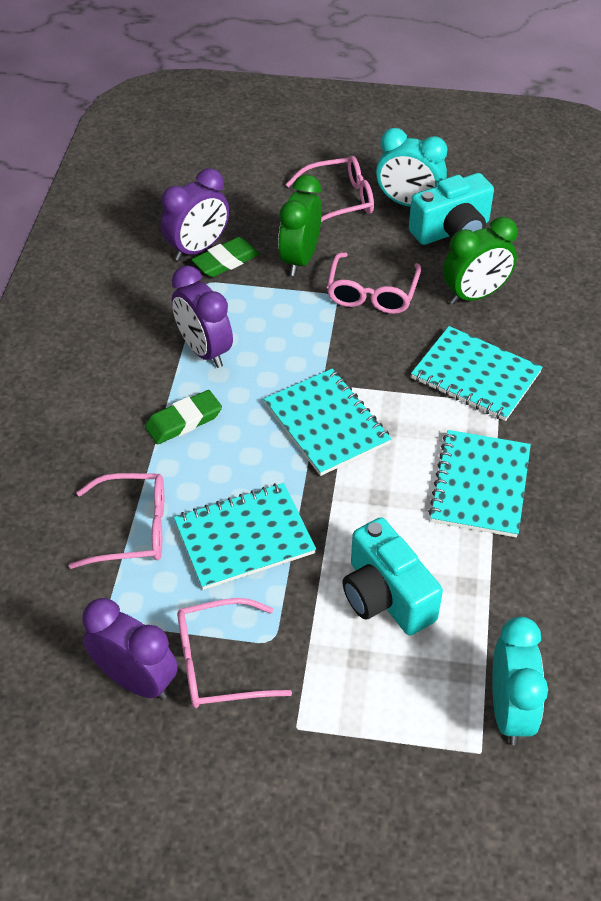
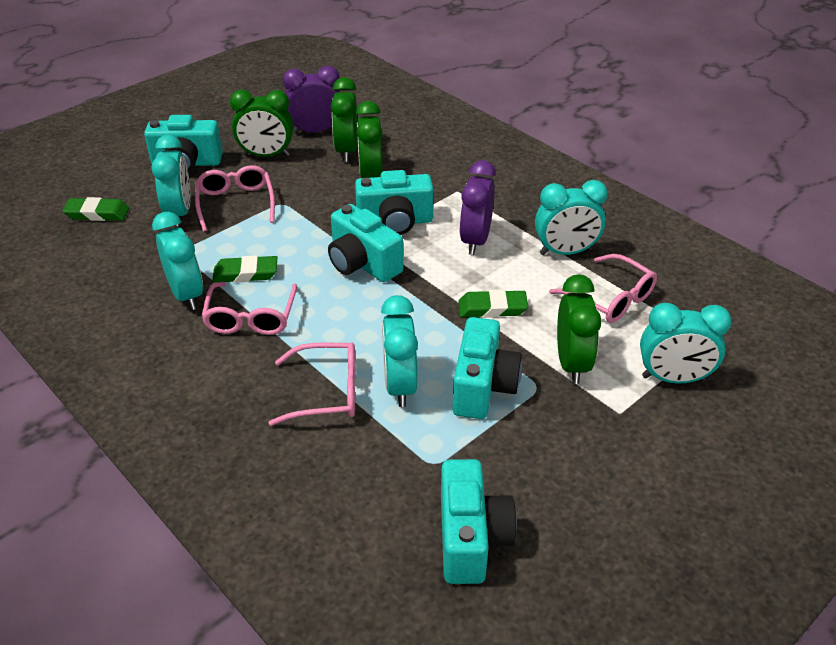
green clock: [278,175,322,276] [443,217,518,304] = 2 -> [230,89,293,157] [331,77,357,162] [356,101,383,178] [557,275,601,384] = 4
green eraser: [145,390,222,444] [191,237,260,277] = 2 -> [62,197,129,221] [212,255,277,283] [458,290,528,318] = 3
purple clock: [82,598,178,700] [161,168,229,261] [172,265,233,368] = 3 -> [283,66,340,134] [459,160,496,255] = 2
turquoise camera: [342,517,443,635] [409,173,494,245] = 2 -> [144,115,223,173] [328,204,403,282] [355,170,434,235] [441,459,517,584] [452,317,522,419] = 5
turquoise clock: [376,128,448,207] [492,616,548,745] = 2 -> [151,134,190,226] [152,212,203,310] [381,295,418,407] [535,180,608,255] [640,303,731,383] = 5
turquoise notebook: [174,483,316,590] [264,368,391,476] [411,326,543,421] [428,430,531,537] = 4 -> none = 0

